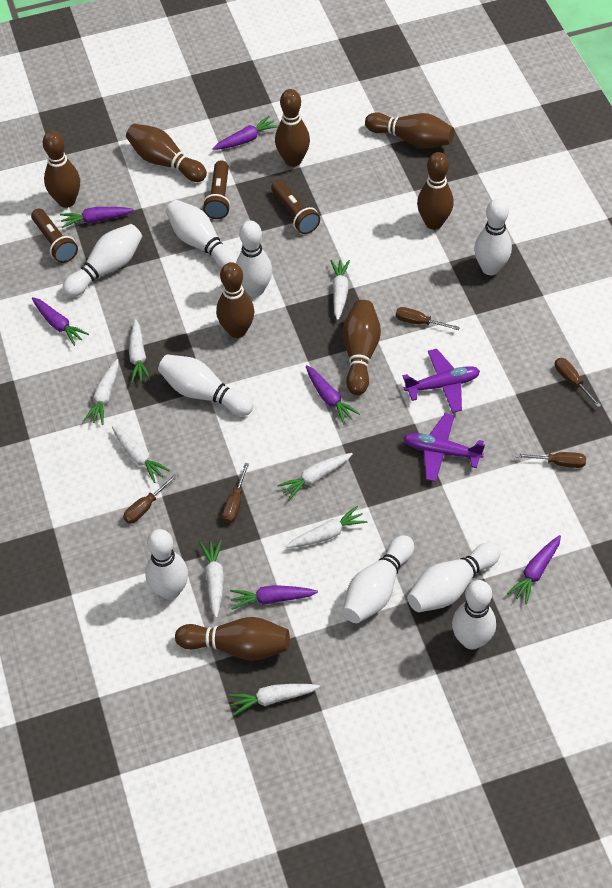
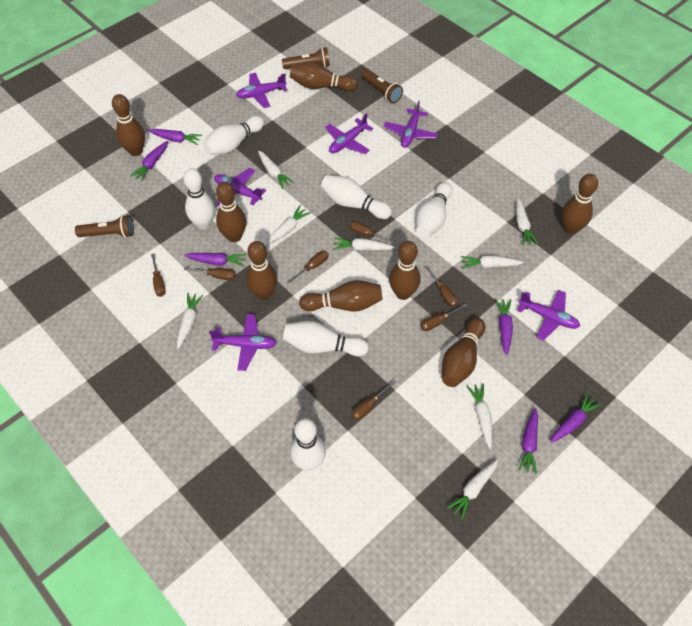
brown screwdriver: [123,474,178,524] [222,463,249,523] [396,307,460,330] [516,452,586,468] [555,358,601,407] = 5 -> [151,254,166,297] [184,267,236,280] [287,251,329,283] [349,221,396,244] [351,380,396,420] [420,303,468,331] [425,266,458,307] = 7
purple plane: [402,349,480,413] [403,413,485,482] = 2 -> [209,314,277,371] [214,168,266,207] [236,73,287,108] [325,113,373,154] [384,101,438,148] [517,290,580,341] = 6
white bowling pin: [62,224,142,297] [145,529,188,600] [158,354,254,416] [166,200,238,269] [236,221,272,297] [342,535,414,623] [407,542,500,612] [452,580,496,650] [474,198,512,275] = 9 -> [183,168,215,229] [203,116,264,155] [283,321,369,356] [290,418,326,471] [321,175,392,219] [416,182,453,238] = 6

